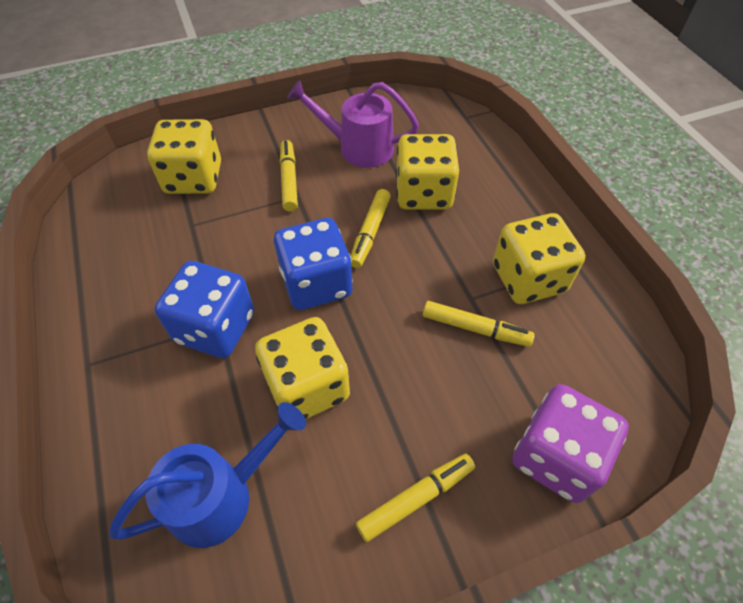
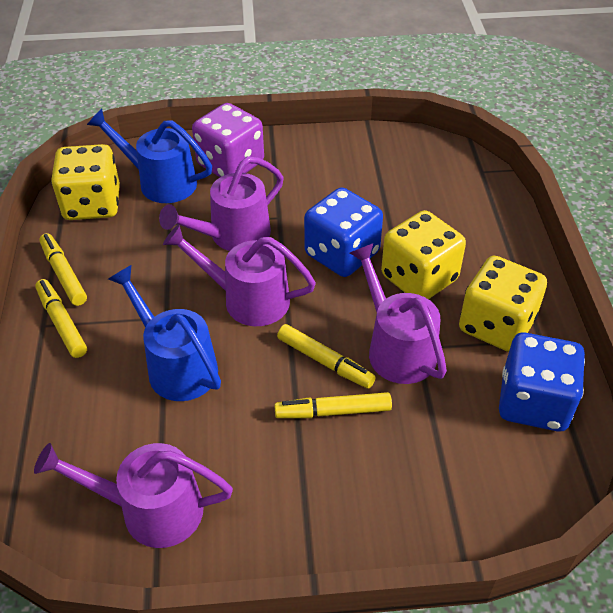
blue watering can: [109,402,306,548] = 1 -> [87,109,212,203] [108,265,221,401] = 2
purple watering can: [287,80,419,168] = 1 -> [34,443,233,548] [159,156,284,251] [163,224,316,326] [350,243,447,384] = 4
yellow dice: [147,119,221,194] [255,317,350,420] [396,134,459,210] [493,213,586,304] = 4 -> [51,144,120,220] [381,210,466,299] [459,256,547,352] = 3

